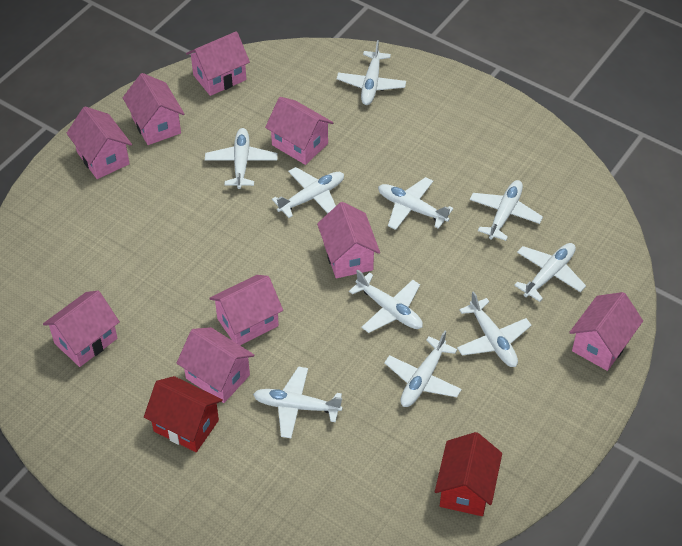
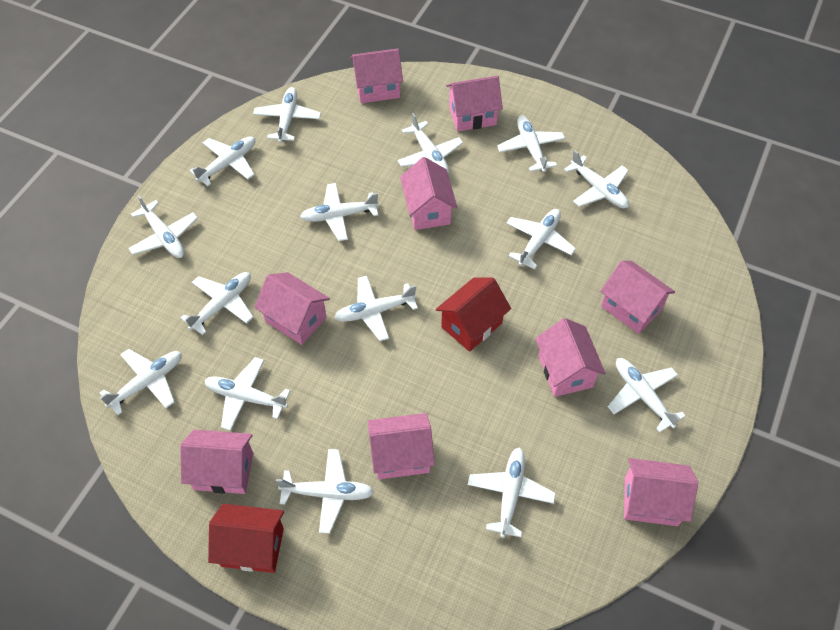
white plane: [205,128,278,189] [253,367,342,438] [272,167,344,218] [337,40,406,105] [349,270,423,333] [378,177,453,230] [384,331,462,407] [457,291,531,367] [470,180,543,241] [514,243,586,302] = 10 -> [100,349,182,415] [128,195,198,258] [181,272,253,335] [189,136,255,186] [204,357,290,431] [253,87,321,143] [276,449,374,534] [300,183,379,241] [334,276,418,341] [397,113,463,174] [468,448,556,538] [497,116,565,172] [506,209,576,269] [564,150,629,208] [608,358,686,433] = 15

